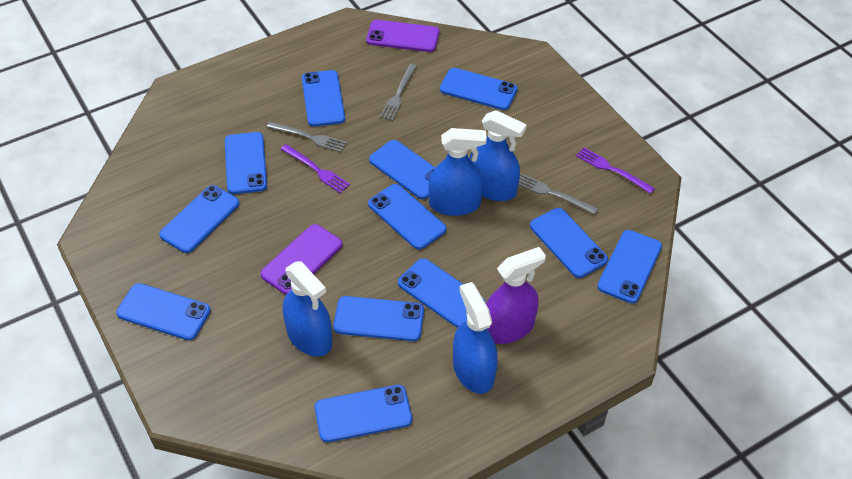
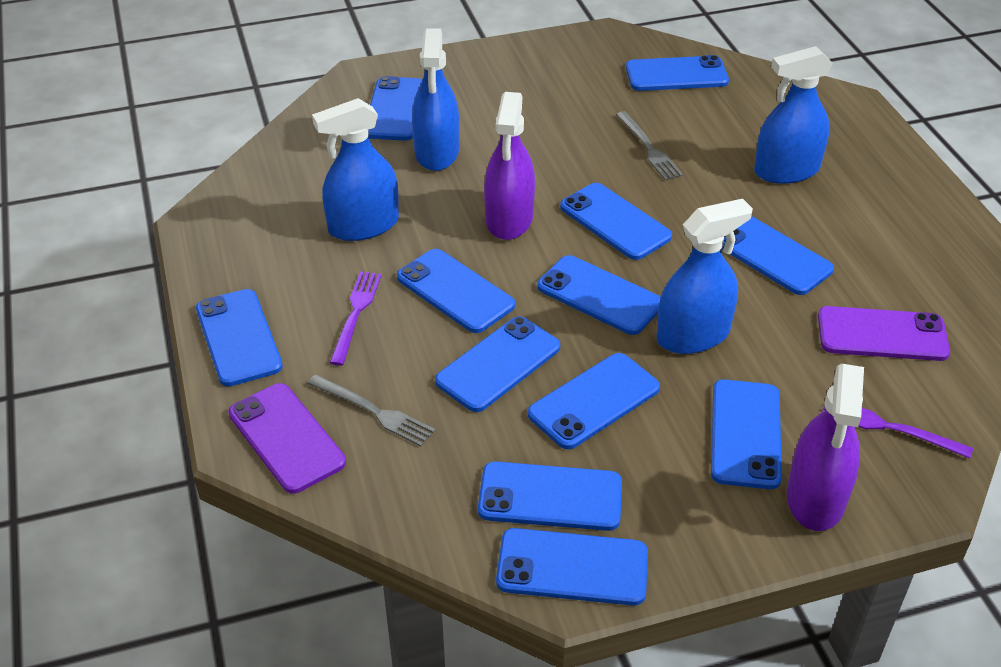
grey fork: [267,121,347,152] [380,64,417,121] [518,173,598,215] = 3 -> [308,375,435,446] [616,111,683,180] = 2
purple spray bottle: [486,247,546,344] = 1 -> [484,92,535,240] [787,364,864,531] = 2

